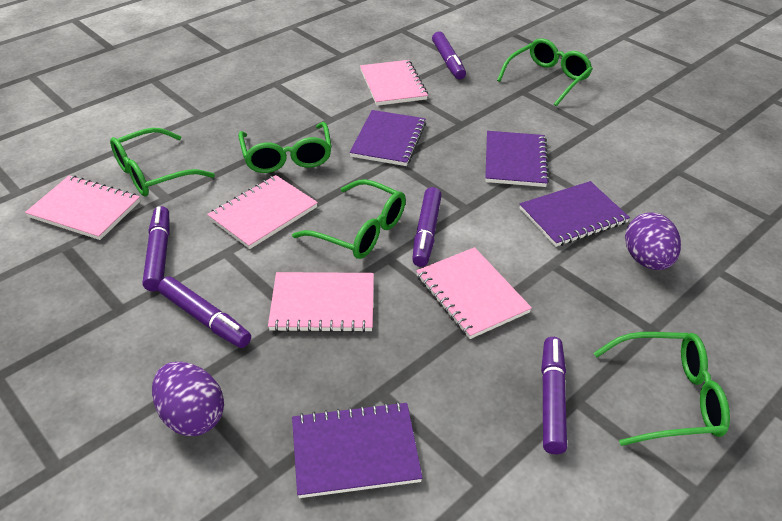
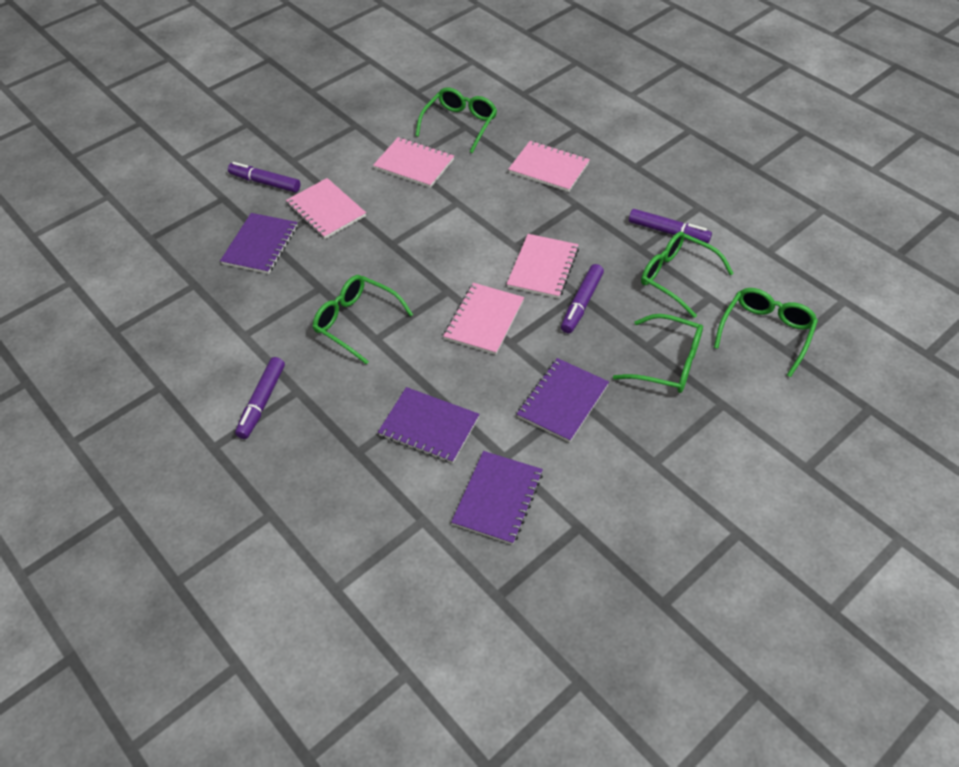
purple egg: [152,362,224,436] [625,212,681,270] = 2 -> none = 0
purple marker: [143,206,170,291] [158,276,251,348] [412,187,442,267] [432,31,466,79] [541,337,567,454] = 5 -> [228,162,301,193] [235,357,285,439] [561,264,604,333] [629,209,712,243] = 4

